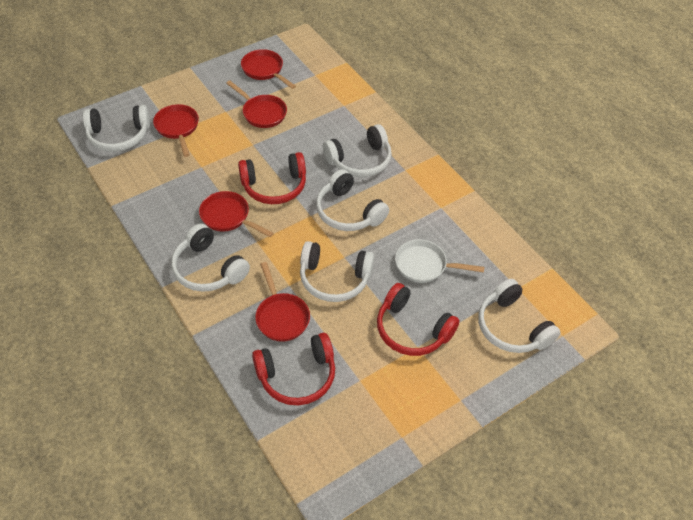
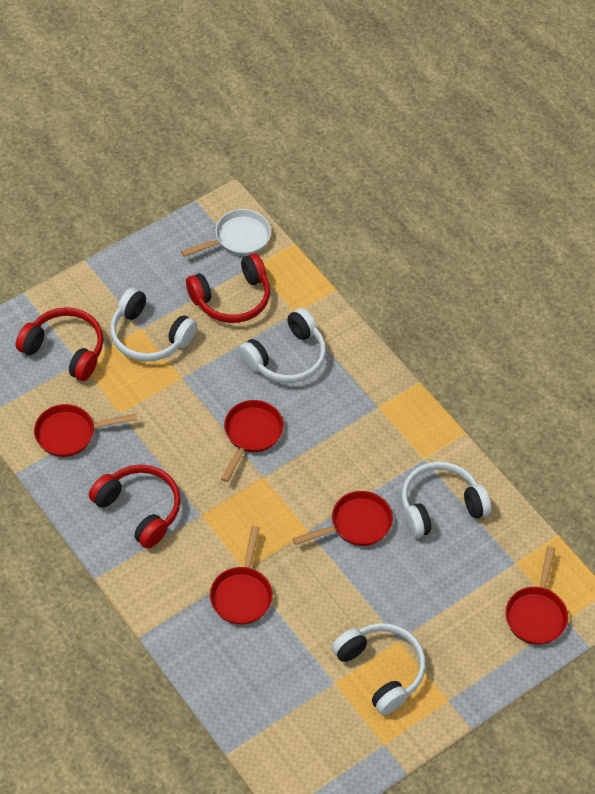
white headphones: [83,105,150,152] [171,223,250,292] [300,241,374,302] [316,169,389,231] [323,124,392,177] [478,279,561,353] = 6 -> [110,288,197,362] [239,308,326,383] [332,623,426,715] [402,462,491,538] = 4

